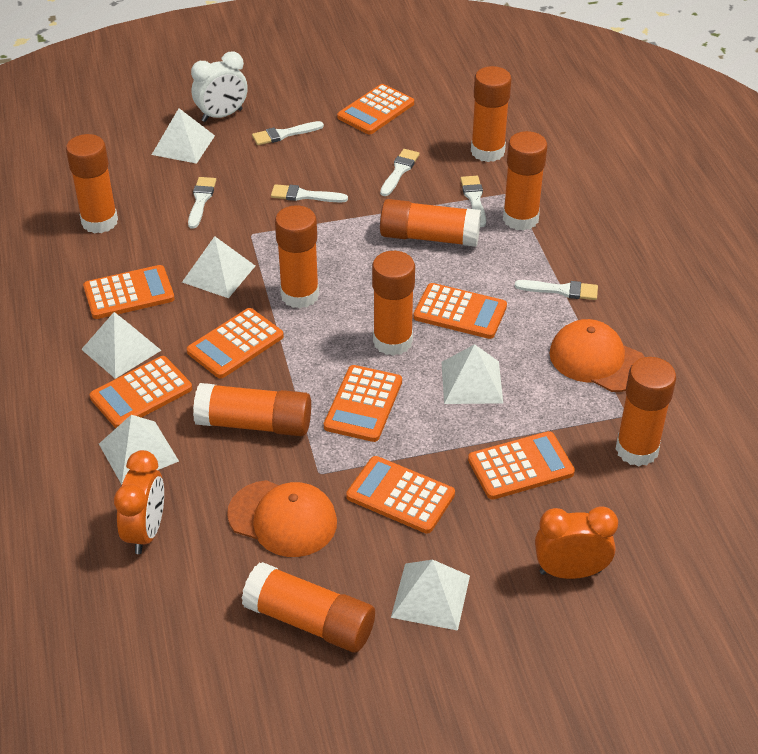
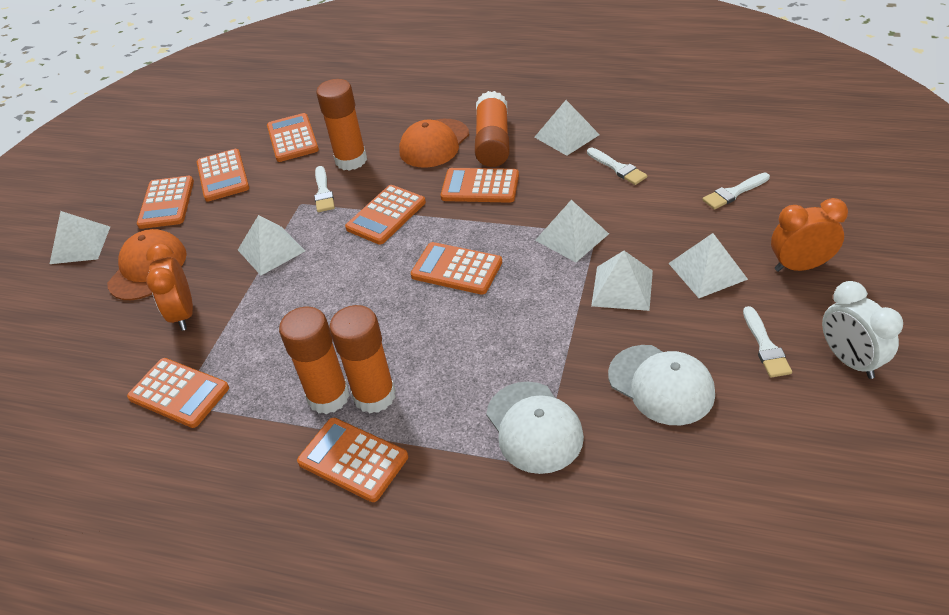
orange glue stick: [66,134,118,233] [193,383,311,436] [242,562,375,653] [275,205,319,308] [372,251,415,356] [380,199,481,247] [471,66,511,162] [503,131,548,231] [616,357,676,466] = 9 -> [279,307,350,414] [316,79,367,171] [330,305,396,413] [475,91,510,167] = 4
white brush: [188,177,216,229] [252,121,324,145] [271,184,348,203] [380,149,420,196] [460,176,486,227] [514,280,598,300] = 6 -> [314,166,335,212] [587,148,647,185] [702,172,770,209] [743,306,792,378] = 4
white cap: none = 0 -> [486,382,584,474] [608,345,715,425] = 2

